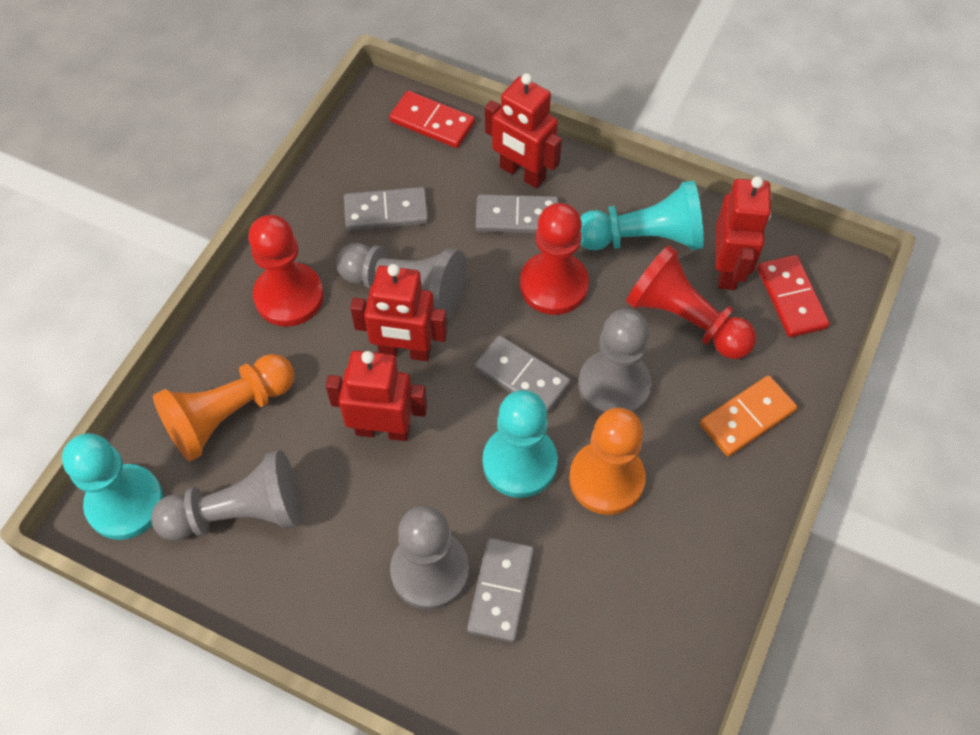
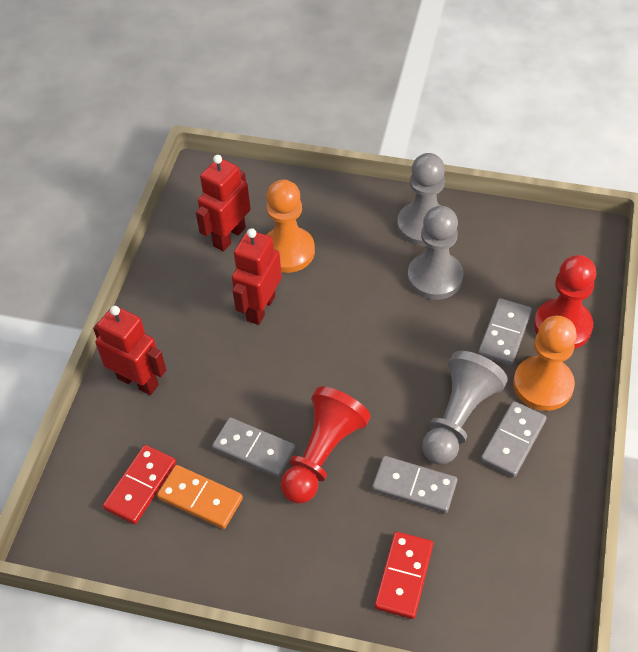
grey pawn: [151,450,302,540] [336,243,467,319] [390,506,469,610] [578,309,652,415] = 4 -> [397,153,445,246] [408,206,463,300] [422,351,508,464] = 3
red pawn: [248,215,324,326] [520,203,589,315] [626,245,756,359] = 3 -> [281,386,371,503] [534,255,596,349] = 2
red robot: [326,350,427,441] [350,264,447,361] [485,73,562,188] [715,176,771,290] = 4 -> [93,306,167,395] [196,155,251,252] [232,228,282,325] = 3
turquoise pawn: [62,433,164,540] [483,390,558,498] [580,180,704,251] = 3 -> none = 0

